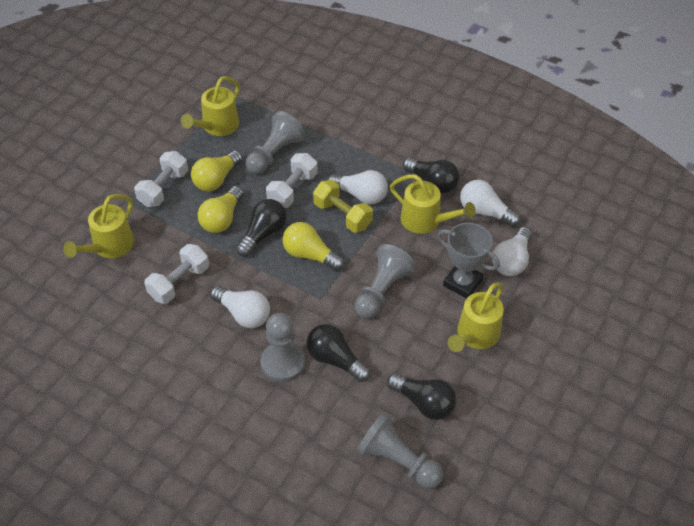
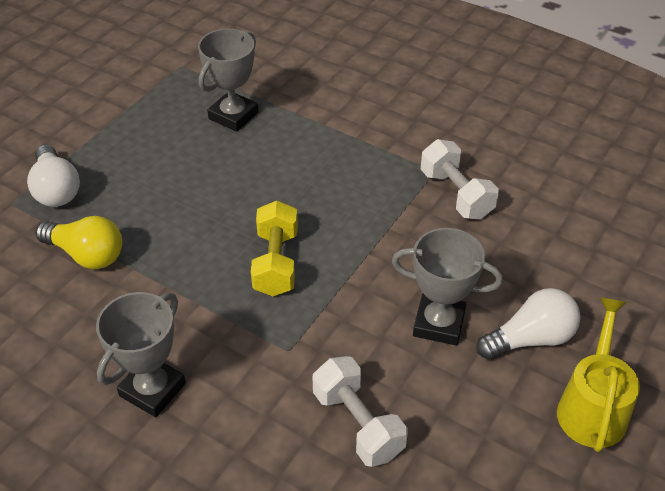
black light bulb: [236,199,287,257] [307,324,370,382] [387,373,457,420] [403,157,459,194] = 4 -> none = 0
grey pawn: [246,111,305,174] [261,313,305,382] [355,244,416,319] [357,412,443,489] = 4 -> none = 0
grey trophy: [438,223,500,299] = 1 -> [96,292,186,417] [198,29,258,132] [392,228,503,346] = 3
white dumbbell: [134,151,188,207] [144,244,209,304] [266,153,318,208] = 3 -> [313,356,407,467] [421,139,499,219] = 2
white light bulb: [210,286,270,328] [327,170,388,204] [460,180,521,227] [492,227,532,276] = 4 -> [27,144,80,207] [476,288,581,360] = 2
yellow light bulb: [191,151,243,191] [198,186,243,233] [283,222,344,271] = 3 -> [36,216,122,269] = 1
yellow watering can: [63,194,134,258] [181,76,240,136] [390,174,476,234] [448,282,504,352] = 4 -> [557,297,640,452] = 1

